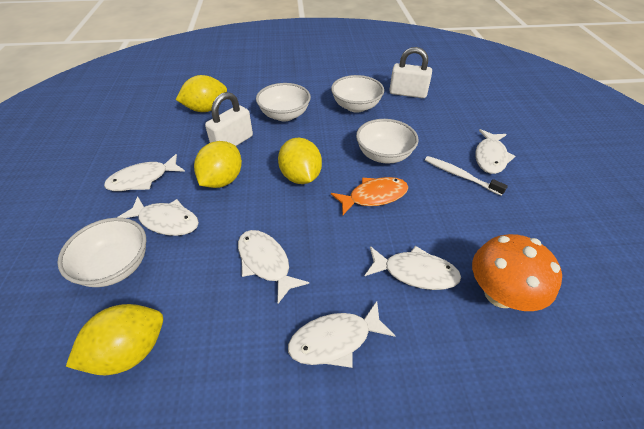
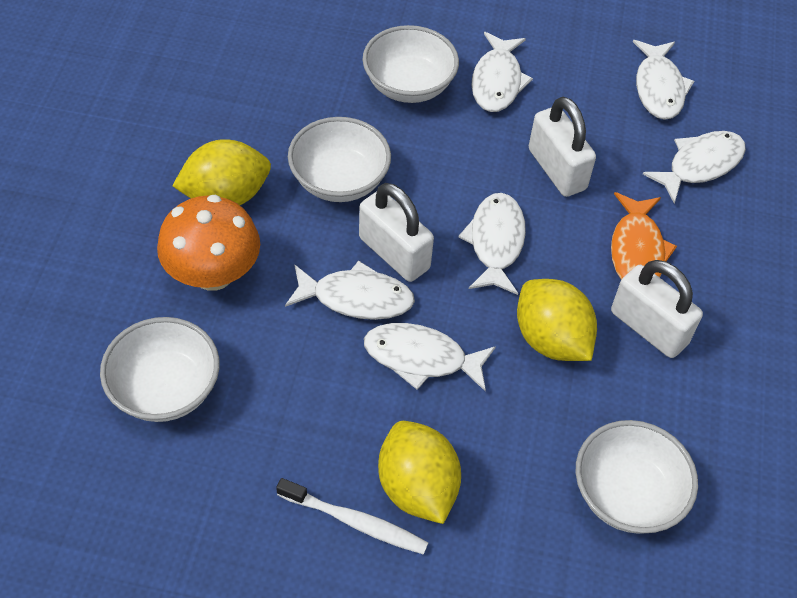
white padlock: [205,92,253,146] [389,47,432,98] = 2 -> [359,183,434,282] [529,97,596,197] [611,260,703,358] = 3
yellow lemon: [66,304,163,375] [176,75,227,112] [194,141,242,188] [278,138,322,184] = 4 -> [172,139,271,205] [378,421,461,524] [517,279,597,361] = 3

